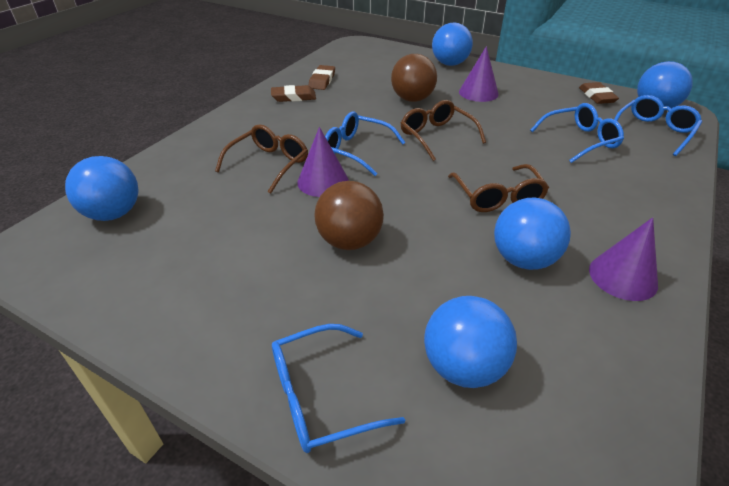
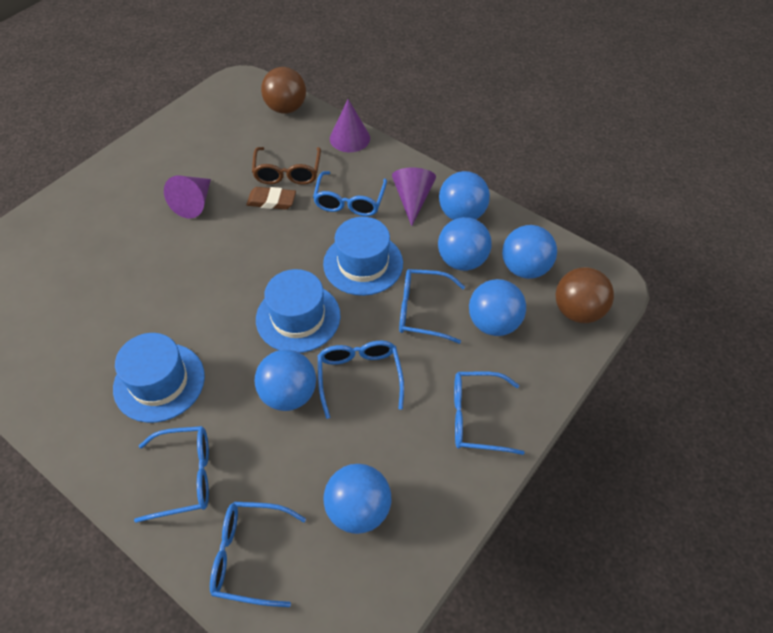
blue ball: [65,156,139,221] [424,296,517,388] [432,22,473,66] [494,197,571,270] [637,61,693,111] = 5 -> [255,350,316,411] [323,464,391,534] [438,217,492,271] [439,171,490,220] [469,279,526,336] [502,225,557,279] = 6
blue glasses: [272,324,405,453] [325,112,406,176] [530,103,624,163] [614,95,702,156] = 4 -> [134,426,209,523] [210,501,306,607] [313,171,387,216] [318,341,404,419] [399,269,465,344] [454,371,525,455] = 6
blue hat: none = 0 -> [113,333,205,423] [256,269,340,353] [323,217,403,296] = 3
brown eraser: [271,85,316,102] [309,65,335,90] [579,82,619,104] = 3 -> [246,187,296,210] = 1
brown glasses: [215,124,308,194] [401,100,486,161] [448,164,549,212] = 3 -> [252,147,321,185] = 1

